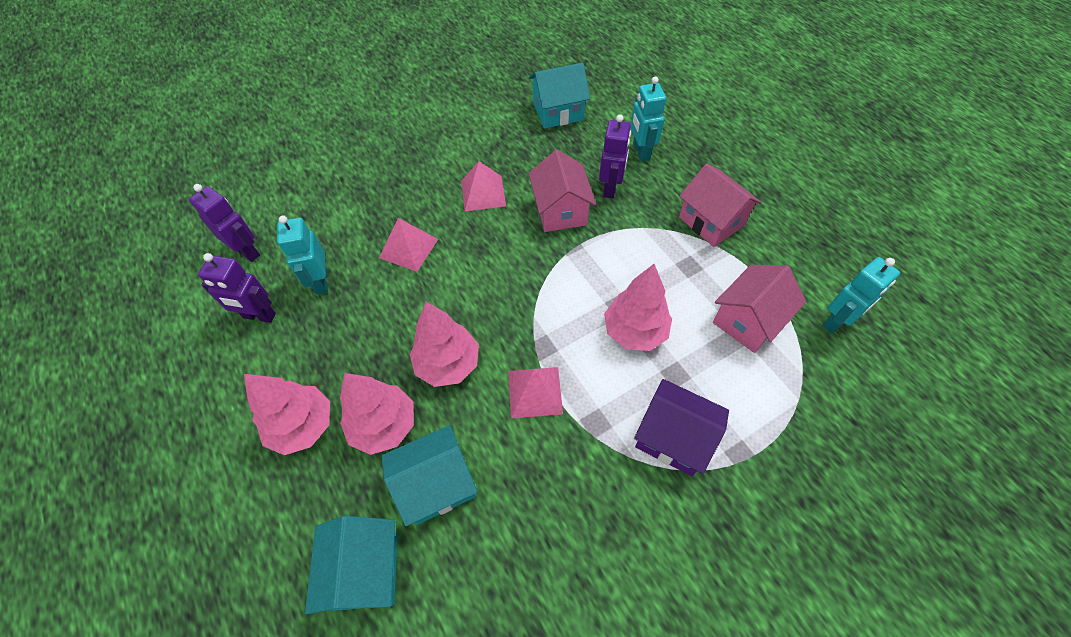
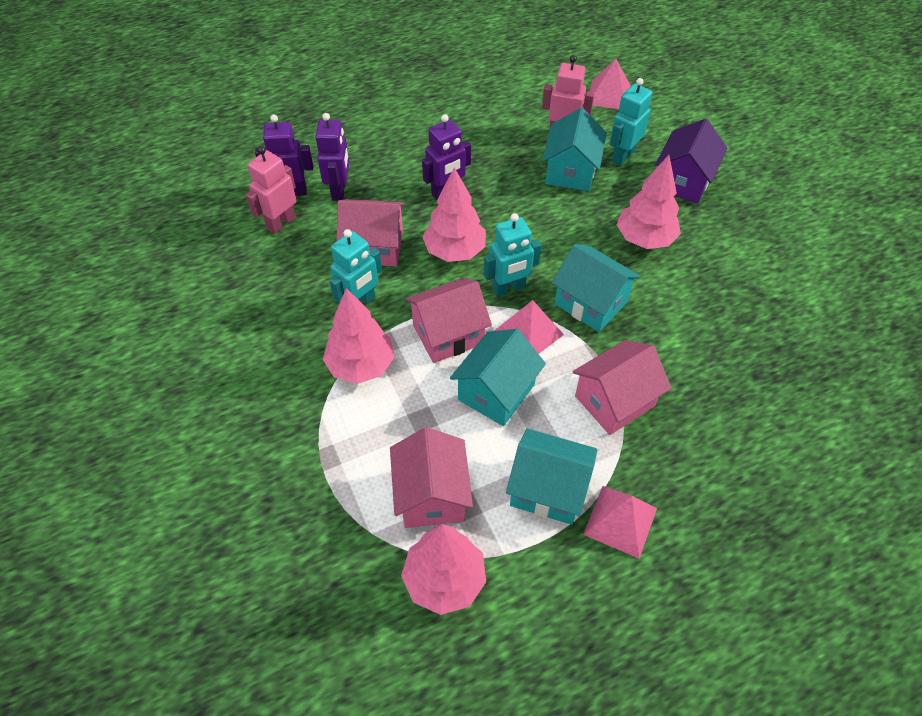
pink house: [529,150,596,232] [679,164,762,247] [713,265,806,353] = 3 -> [336,199,405,266] [390,427,473,528] [405,278,492,363] [572,340,671,435] = 4
pink robot: none = 0 -> [246,146,296,234] [542,55,595,131] = 2
turquoise house: [305,516,398,614] [382,425,478,526] [529,63,590,129] = 3 -> [450,329,546,426] [506,429,598,525] [542,108,607,191] [552,244,641,332] = 4

